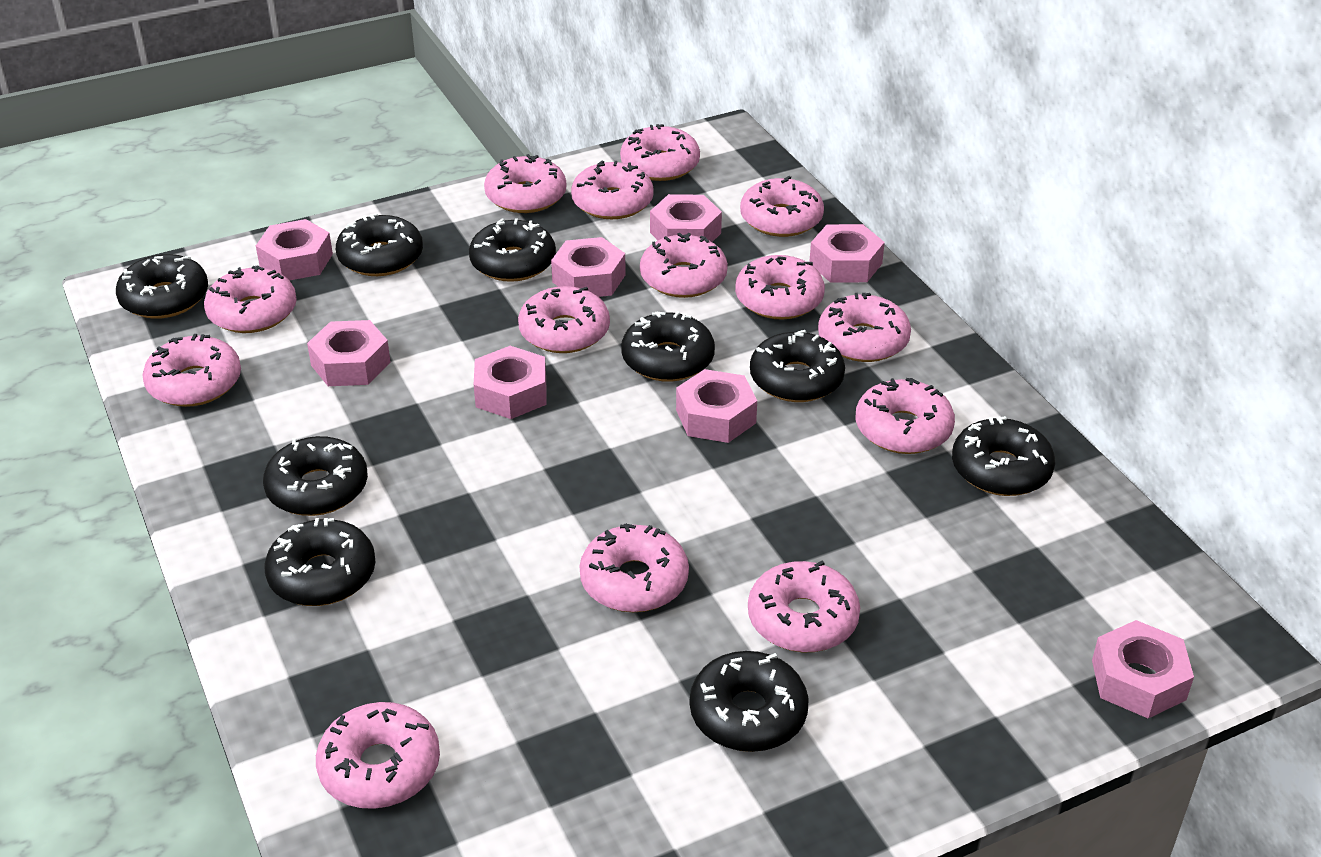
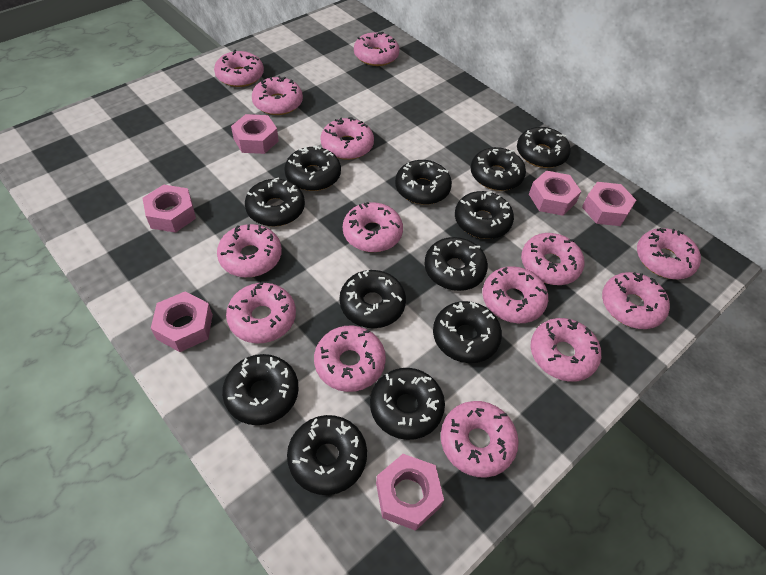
black donut: [116,254,208,319] [263,436,368,516] [264,518,375,606] [336,213,423,276] [469,218,556,282] [621,311,715,382] [690,651,809,752] [750,330,845,402] [952,416,1055,496] = 9 -> [222,354,299,425] [245,177,305,227] [284,146,341,191] [287,415,367,495] [339,270,406,328] [370,368,445,440] [395,160,452,205] [424,237,488,291] [433,301,502,363] [455,191,514,239] [471,147,526,191] [517,127,571,168] = 12
pink nut: [256,219,333,281] [307,320,391,386] [474,346,546,419] [551,237,626,297] [650,194,722,242] [676,369,757,443] [809,224,885,282] [1092,620,1194,719] = 8 -> [143,184,196,233] [151,291,213,352] [231,114,279,154] [376,454,444,531] [529,171,581,216] [582,182,636,226] = 6

